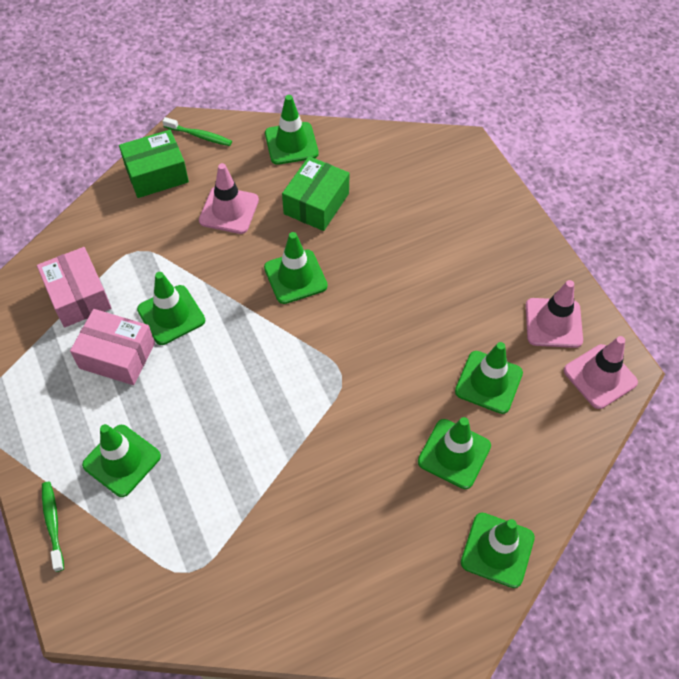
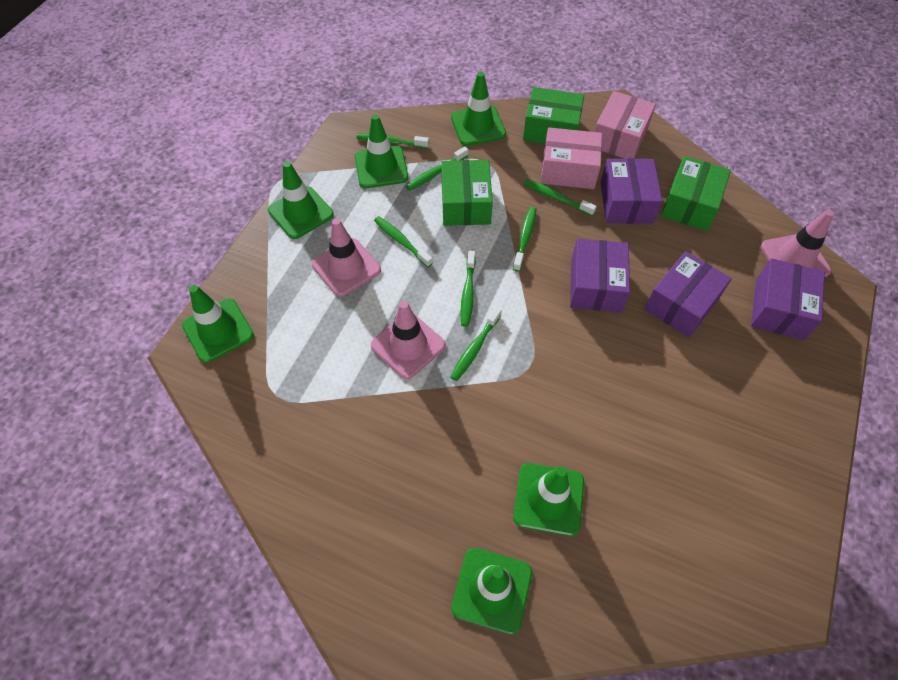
green box: [119,130,189,198] [282,156,350,231] = 2 -> [441,160,493,226] [523,87,584,144] [661,156,731,231] = 3
green toothbrush: [42,482,64,572] [162,117,232,146] = 2 -> [356,133,429,148] [374,216,433,267] [406,146,469,191] [450,307,502,381] [460,251,476,327] [513,207,536,272] [524,179,597,216] = 7
green traffic cone: [82,424,161,497] [137,272,205,345] [264,232,328,304] [265,95,319,165] [418,417,491,489] [455,342,523,414] [461,513,535,588] = 7 -> [182,285,254,363] [268,161,334,239] [355,114,408,188] [451,72,506,146] [451,548,532,635] [513,463,584,536] = 6
purple box: none = 0 -> [570,238,630,313] [601,158,662,224] [645,251,732,337] [751,258,825,340] = 4

